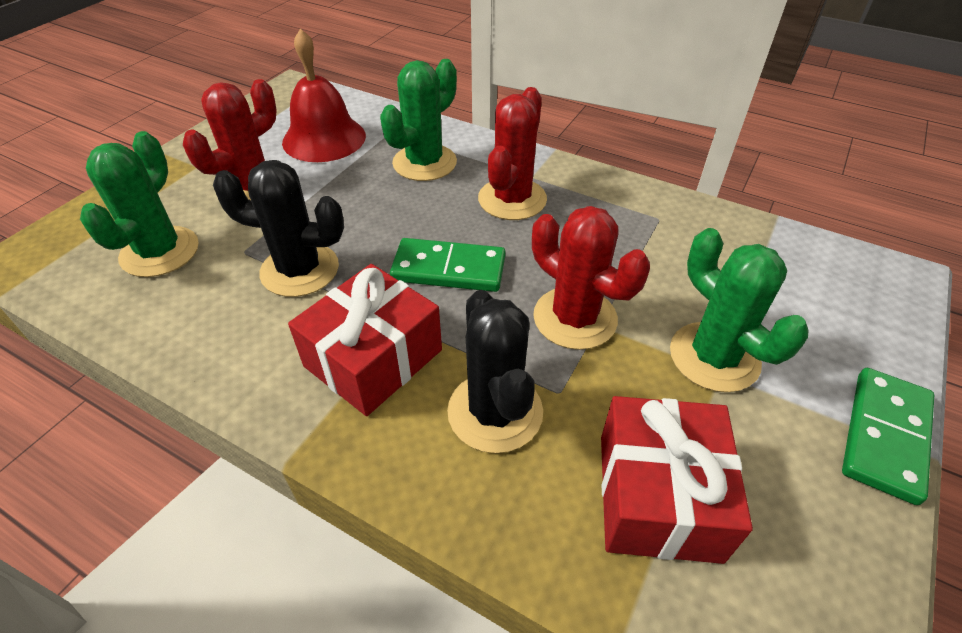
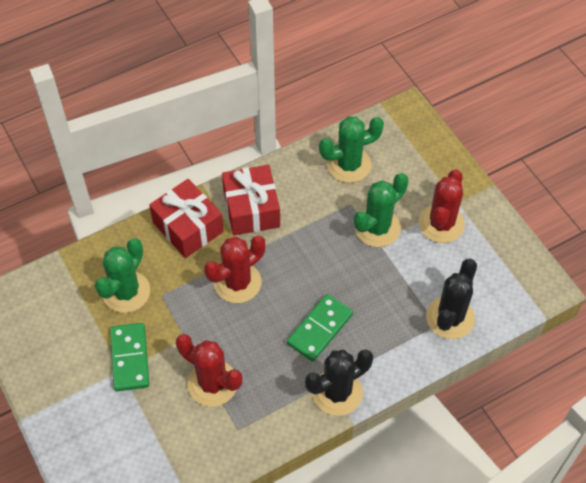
red bell: [282,29,366,162] = 1 -> none = 0

